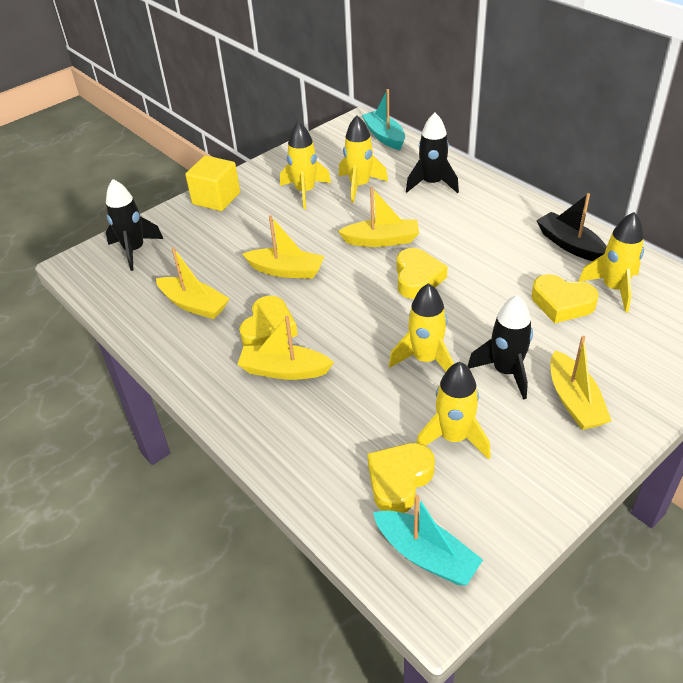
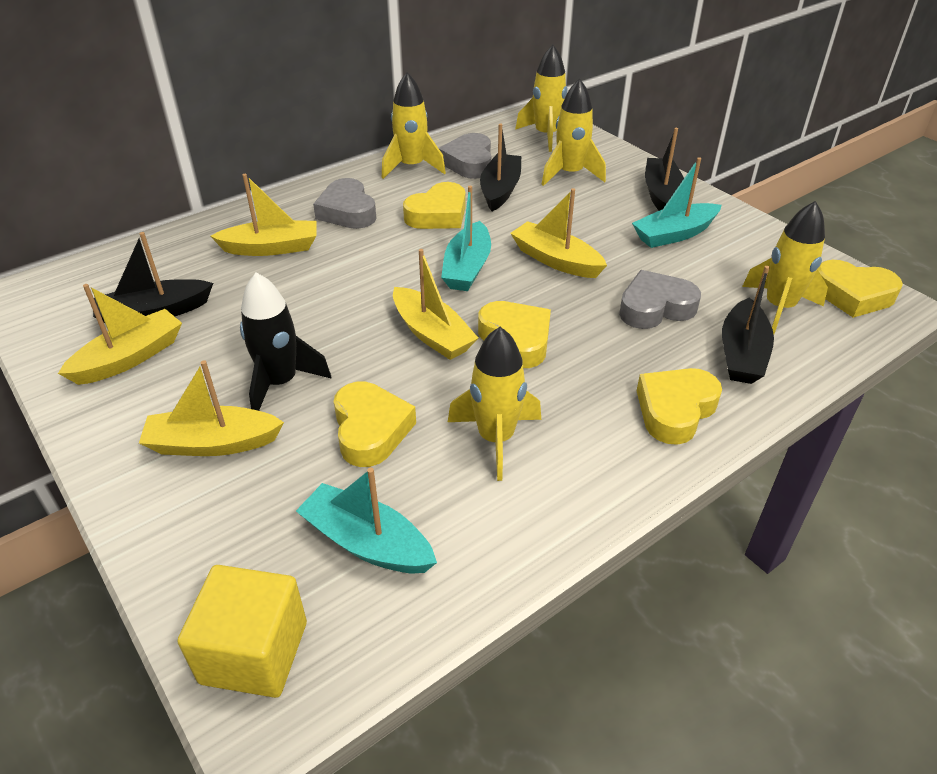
black boat: [536,193,607,261] = 1 -> [93,232,213,323] [480,123,521,211] [645,128,684,211] [722,266,774,384] = 4
black rocket: [106,179,163,271] [406,113,459,193] [467,295,533,400] = 3 -> [240,273,332,411] = 1
grey heart: none = 0 -> [313,178,377,229] [439,133,491,179] [619,270,701,329] = 3
turquoise boat: [362,89,405,150] [373,495,483,586] = 2 -> [296,468,437,573] [441,186,491,291] [632,157,721,248] = 3
yellow heart: [239,296,298,346] [368,443,435,513] [397,248,448,299] [531,274,599,323] = 4 -> [334,382,416,467] [403,182,466,229] [478,301,551,368] [637,368,722,445] [818,260,903,318] = 5

